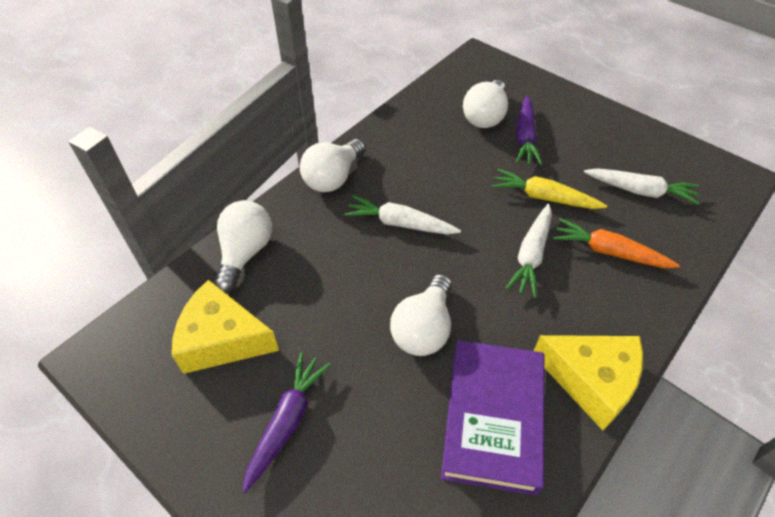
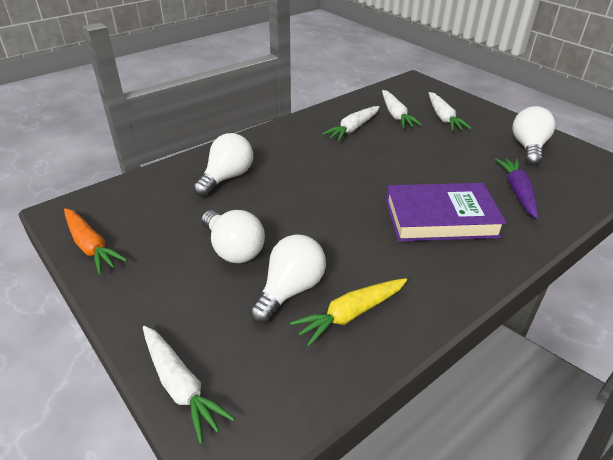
purple carrot: [242,352,331,493] [516,96,542,165] = 2 -> [495,158,538,219] = 1
white carrot: [344,195,461,234] [506,204,552,298] [584,168,700,205] = 3 -> [143,326,235,444] [322,106,379,141] [382,90,422,128] [429,92,471,131] = 4
yellow cheese: [172,280,279,374] [534,335,643,430] = 2 -> none = 0

